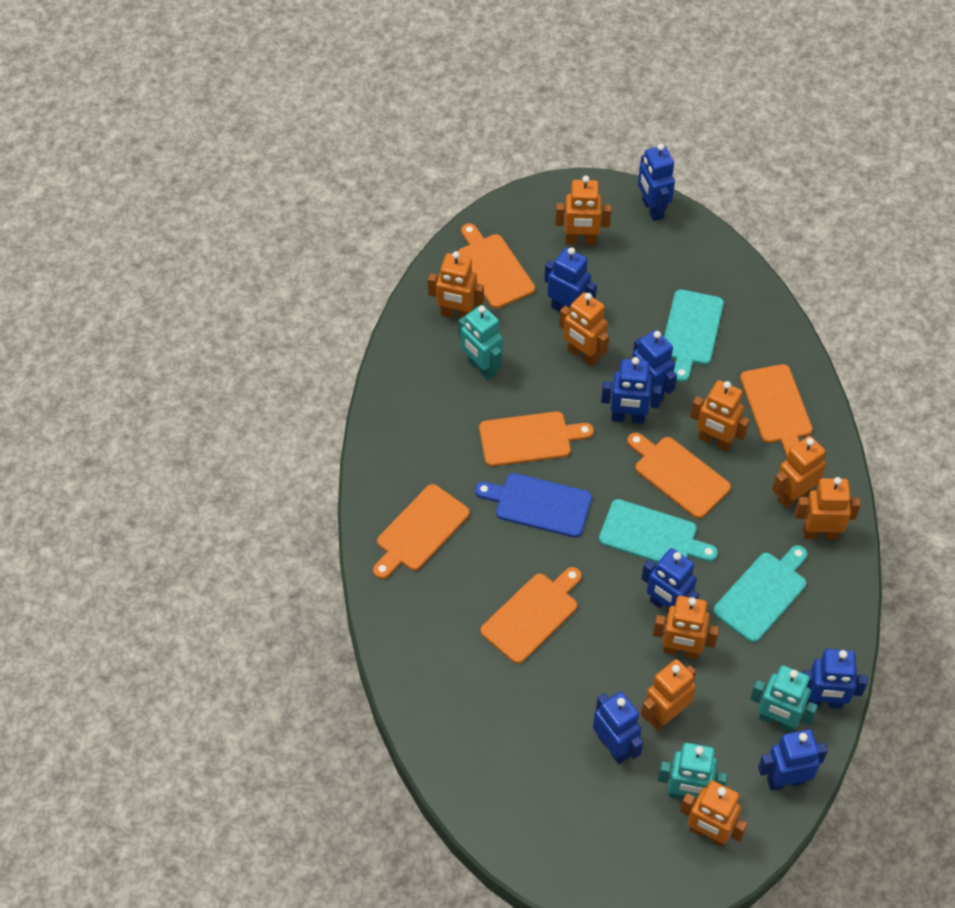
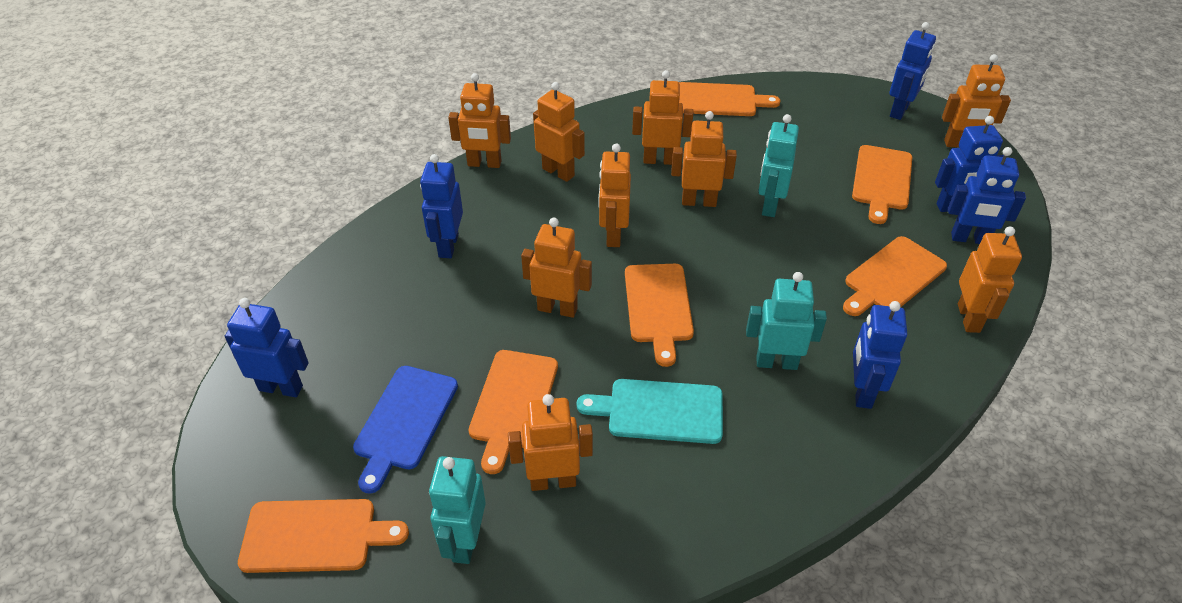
blue robot: [544,247,597,312] [593,691,643,764] [601,357,662,424] [632,330,677,402] [638,144,675,221] [641,548,699,614] [758,729,828,790] [802,649,868,708] = 8 -> [225,298,309,397] [420,154,463,258] [853,301,907,409] [889,22,936,120] [935,116,1004,212] [948,147,1026,244] = 6
turquoise cutting board: [599,499,718,563] [664,290,724,382] [713,545,807,642] = 3 -> [577,379,723,444] = 1

